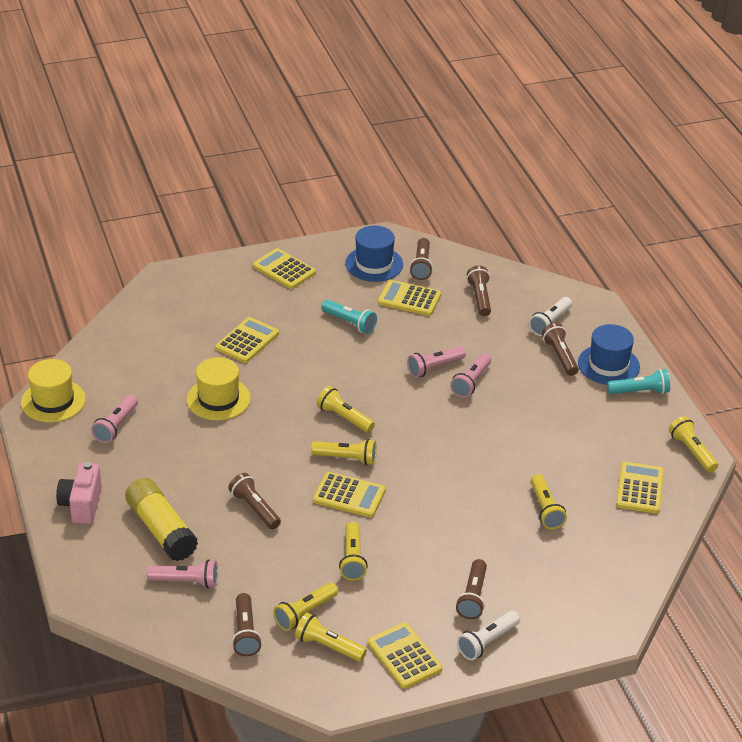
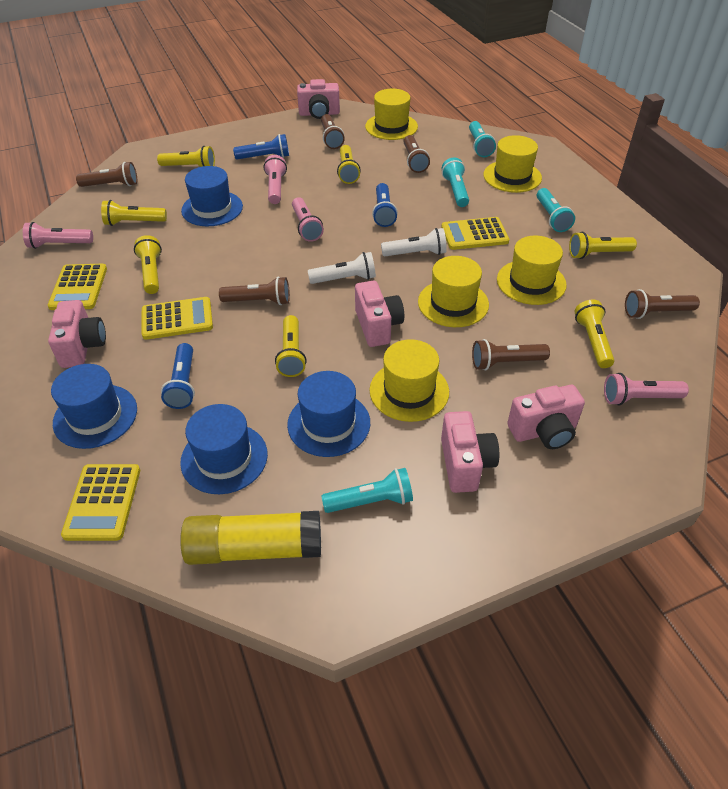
blue flashlight: none = 0 -> [161,343,195,409] [233,134,289,159] [372,183,398,227] = 3
blue hat: [345,226,403,282] [578,324,640,385] = 2 -> [51,364,137,449] [180,404,268,494] [181,166,243,226] [287,371,370,457] = 4
pink camera: [56,462,102,524] = 1 -> [48,300,106,368] [297,79,340,119] [355,281,404,347] [441,411,499,493] [507,385,585,449] = 5
turquoise flashlight: [321,300,377,334] [607,369,670,394] = 2 -> [322,468,413,513] [442,157,469,207] [469,121,496,157] [537,188,575,232] = 4
yellow calculator: [215,317,279,363] [253,248,316,289] [313,472,386,517] [367,622,442,689] [378,280,441,316] [616,462,664,514] = 6 -> [48,264,107,310] [61,464,140,541] [142,297,213,340] [441,217,509,250] = 4
yellow hat: [21,359,86,422] [187,357,251,420] = 2 -> [365,89,418,140] [369,339,449,422] [418,256,489,327] [483,135,542,193] [497,236,567,305] = 5

